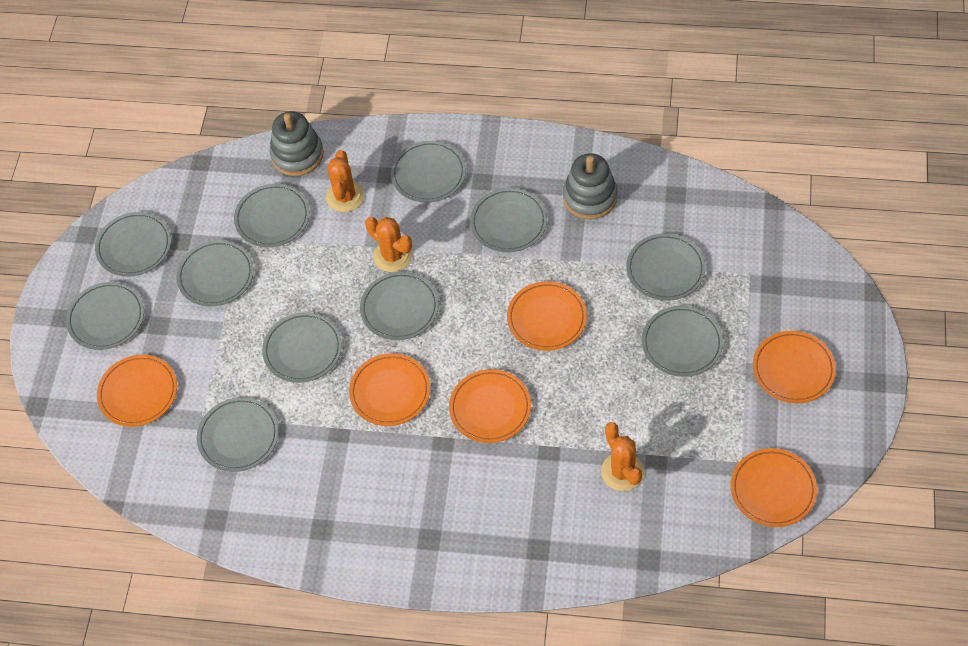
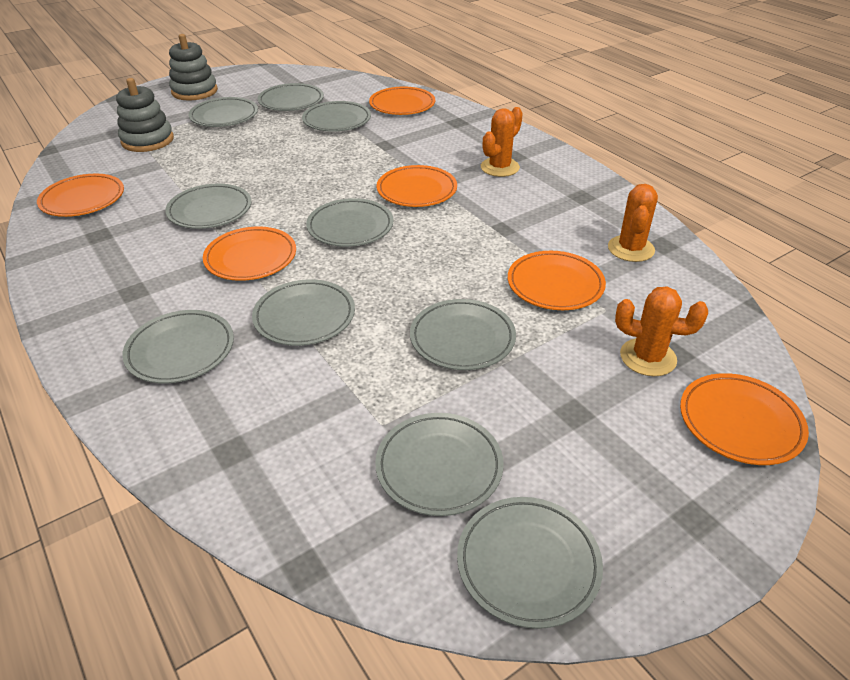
grey plate: [66,282,144,350] [95,212,171,277] [176,240,254,307] [197,397,279,472] [234,184,310,247] [262,312,342,383] [360,272,439,340] [391,141,466,203] [470,188,547,253] [626,233,706,301] [642,306,723,377] = 11 -> [122,310,234,383] [165,184,252,229] [188,97,258,127] [252,279,355,346] [258,83,324,111] [302,101,371,132] [306,198,393,247] [375,413,504,516] [410,299,516,370] [457,497,603,629] = 10

